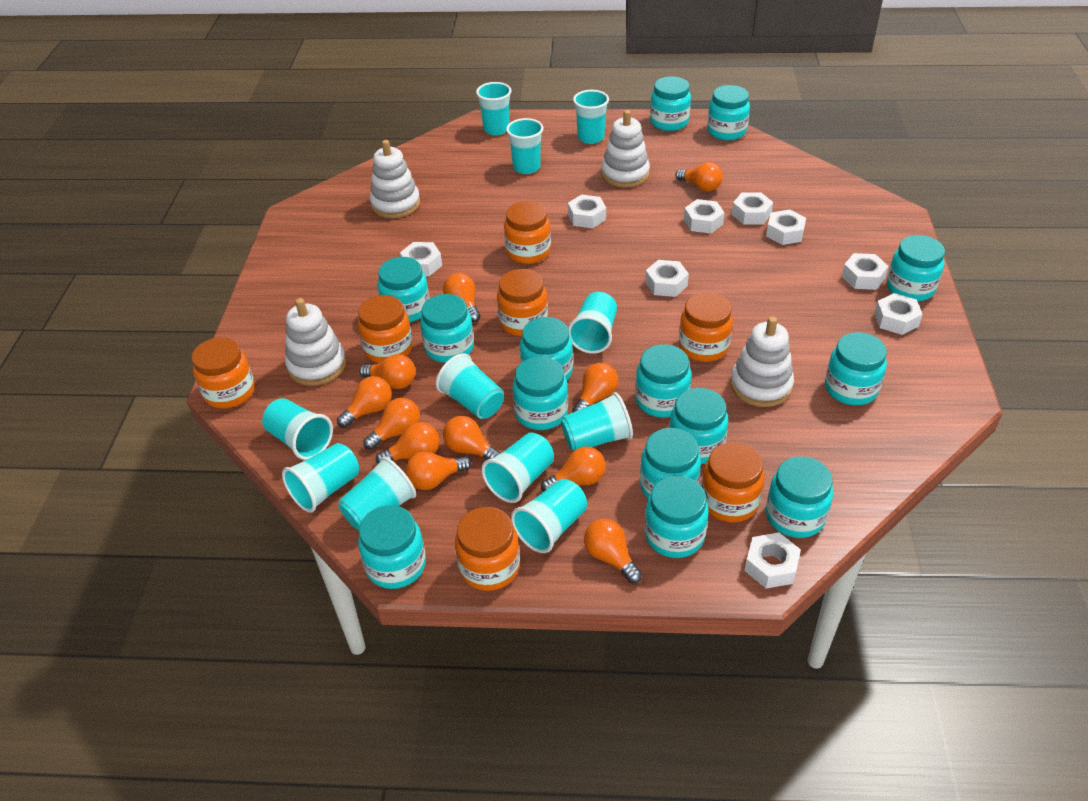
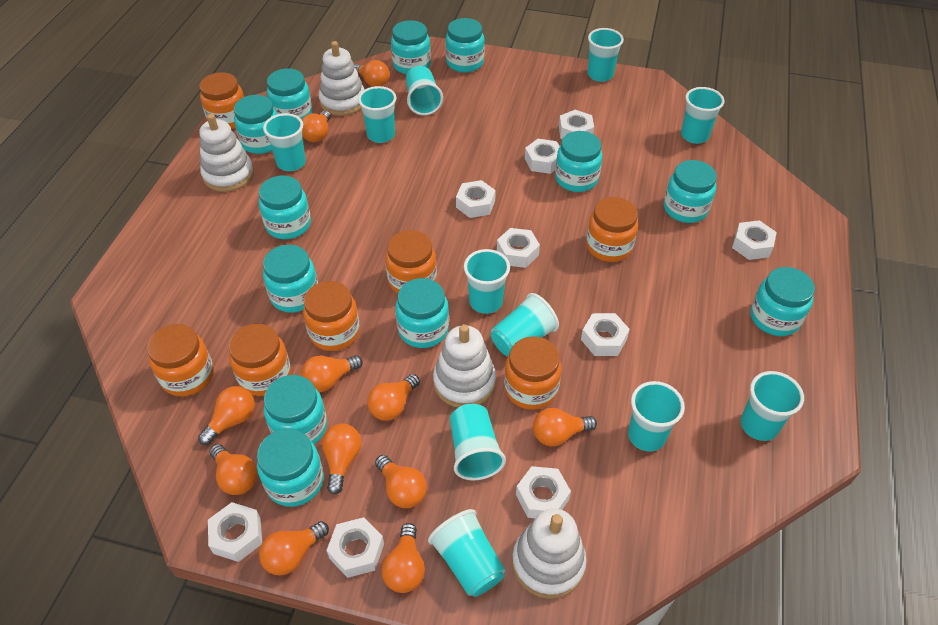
turquoise jar: [358,505,426,589] [377,257,430,322] [420,294,474,363] [513,357,568,430] [520,317,573,380] [635,344,691,418] [640,428,701,498] [645,476,709,558] [650,76,691,131] [669,388,728,464] [707,85,750,140] [766,456,833,538] [825,332,887,406] [887,235,945,302] = 14 -> [234,95,277,154] [257,428,324,507] [259,175,311,239] [263,245,318,313] [264,375,327,444] [267,68,313,120] [391,20,431,75] [395,278,449,348] [445,18,485,73] [555,131,602,192] [664,160,717,223] [750,267,815,336] = 12

